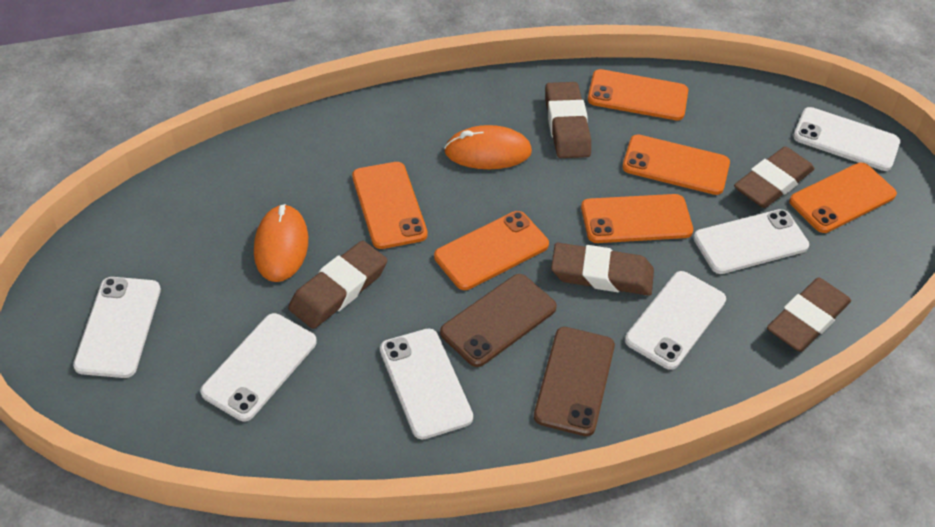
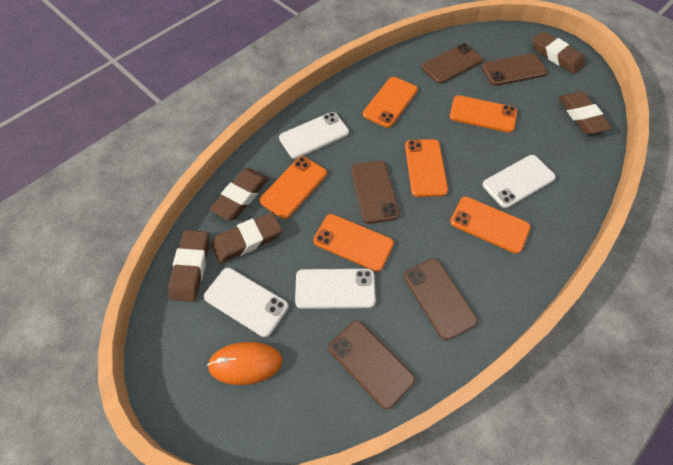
brown phone: [440,274,557,367] [534,327,615,436] = 2 -> [328,321,415,410] [351,160,400,224] [404,258,478,341] [421,43,483,84] [481,53,547,86] = 5
orange mouse: [254,204,308,282] [444,125,532,169] = 2 -> [207,342,282,385] = 1
white phone: [73,277,161,378] [200,313,317,421] [380,328,473,440] [625,271,726,370] [693,209,809,274] [793,107,900,171] = 6 -> [204,268,288,337] [279,112,349,159] [295,269,376,309] [482,155,556,208] = 4

